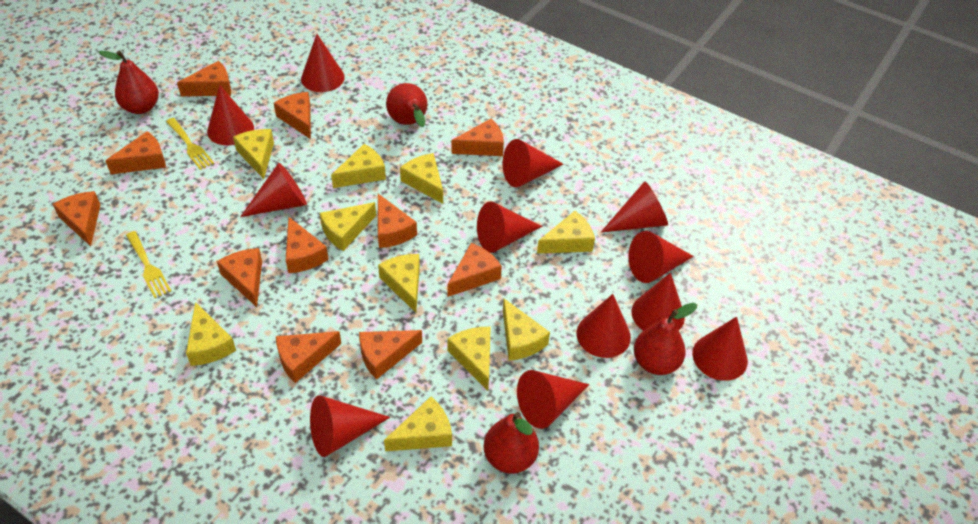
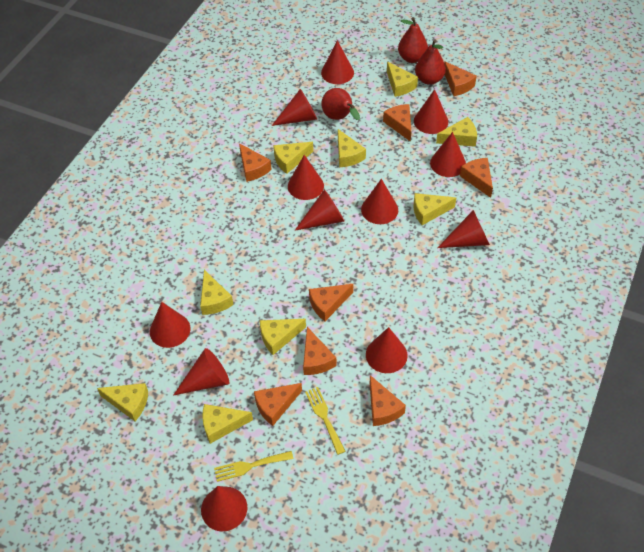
orange cheese: [53,191,100,246] [105,131,166,174] [177,61,231,96] [217,248,262,307] [274,92,311,139] [276,331,341,383] [286,217,329,273] [359,330,422,380] [378,194,417,248] [448,243,502,297] [452,119,504,156] = 11 -> [239,143,272,182] [254,383,302,426] [303,327,336,375] [309,284,353,321] [370,375,406,426] [383,104,411,142] [444,61,477,96] [460,158,493,198] = 8
red pear: [98,51,159,114] [386,83,427,127] [483,412,539,474] [634,303,697,375] = 4 -> [321,88,360,120] [398,17,428,63] [415,40,446,85] = 3
yellow cheese: [186,302,236,366] [233,129,274,179] [320,202,376,251] [331,144,386,188] [378,254,420,313] [384,397,452,451] [400,153,443,204] [448,327,491,391] [503,299,550,360] [537,211,595,254] = 10 -> [97,383,148,421] [200,270,233,315] [202,404,253,444] [260,319,306,355] [273,142,313,174] [338,129,366,167] [387,62,418,97] [414,193,456,225] [436,117,477,147] = 9

